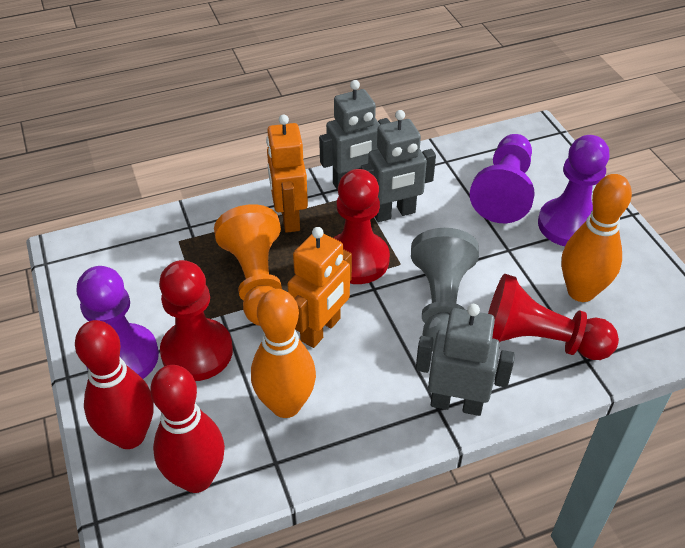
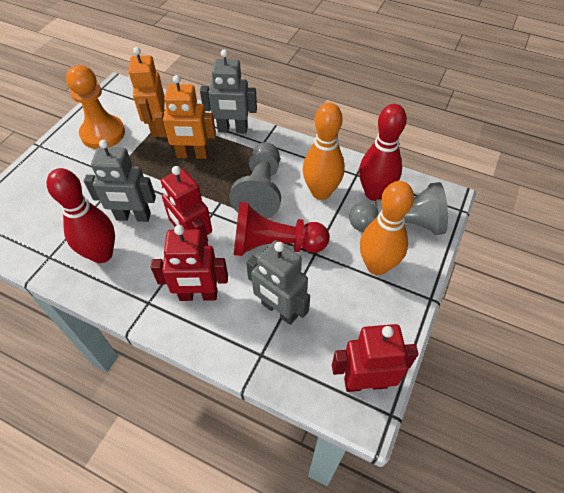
grey pawn: [411,228,479,352] = 1 -> [229,142,281,219] [349,182,448,235] = 2
purple pawn: [76,266,159,379] [470,134,534,223] [538,135,610,246] = 3 -> none = 0
red pawn: [159,260,233,381] [334,169,390,284] [488,274,619,360] = 3 -> [234,202,329,256] = 1
red robot: none = 0 -> [151,225,228,301] [161,166,212,246] [332,324,418,392] = 3

